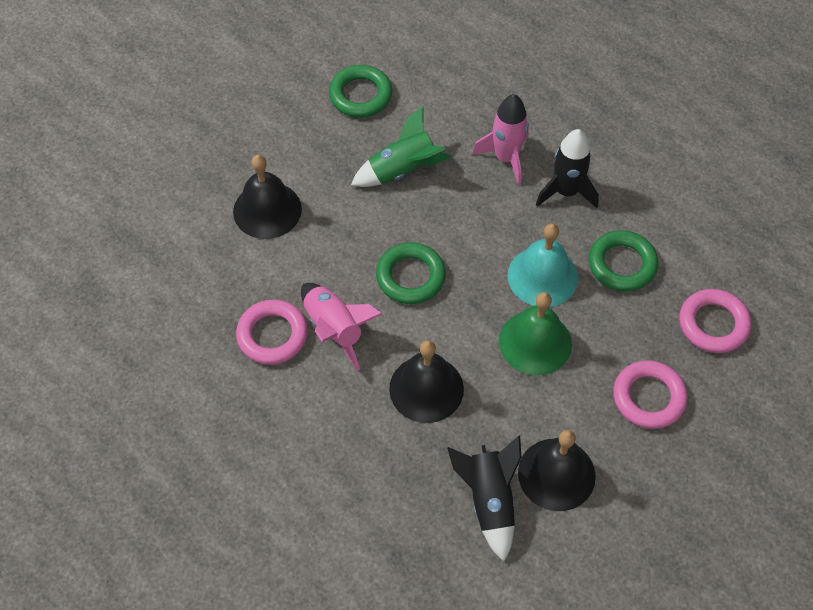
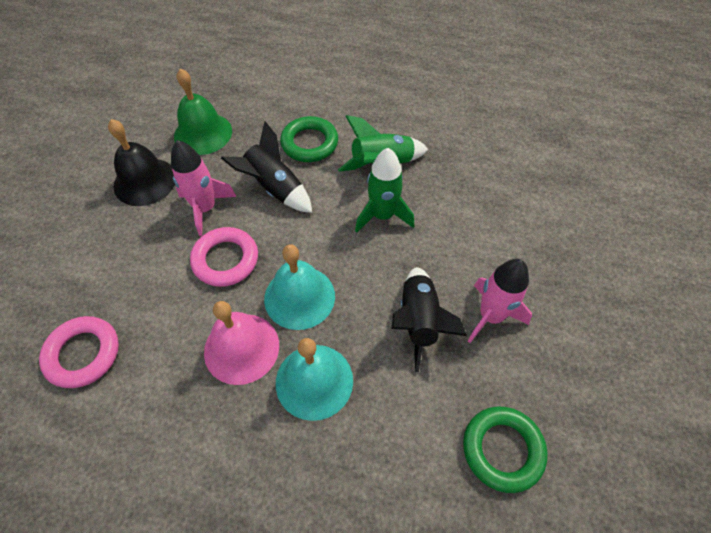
black bell: [233,155,302,239] [389,340,464,423] [518,430,596,511] = 3 -> [108,119,175,206] = 1
green ring: [329,65,392,118] [376,242,446,304] [589,230,658,291] = 3 -> [280,116,338,162] [463,407,548,493] = 2
green rocket: [351,106,451,187] = 1 -> [338,115,428,172] [355,148,414,233] = 2
pink bell: none = 0 -> [204,301,279,385] = 1
pink ring: [236,300,308,365] [613,360,688,429] [680,289,751,353] = 3 -> [39,316,119,388] [190,227,258,287] = 2
turquoise bell: [507,223,578,307] = 1 -> [264,245,335,330] [276,338,353,421] = 2

